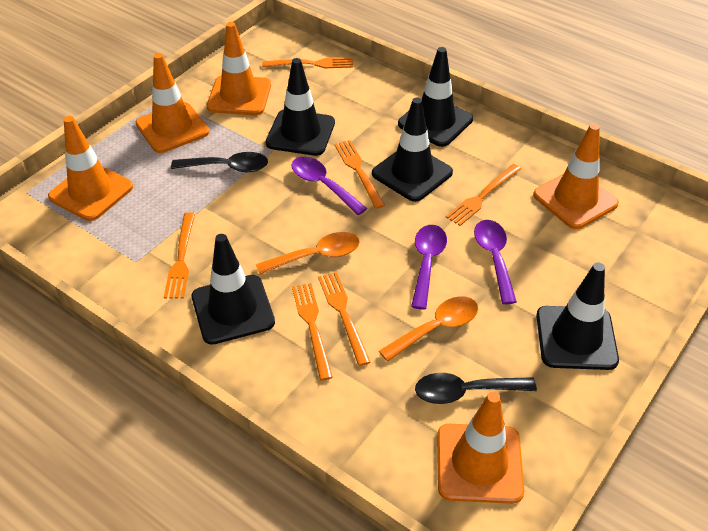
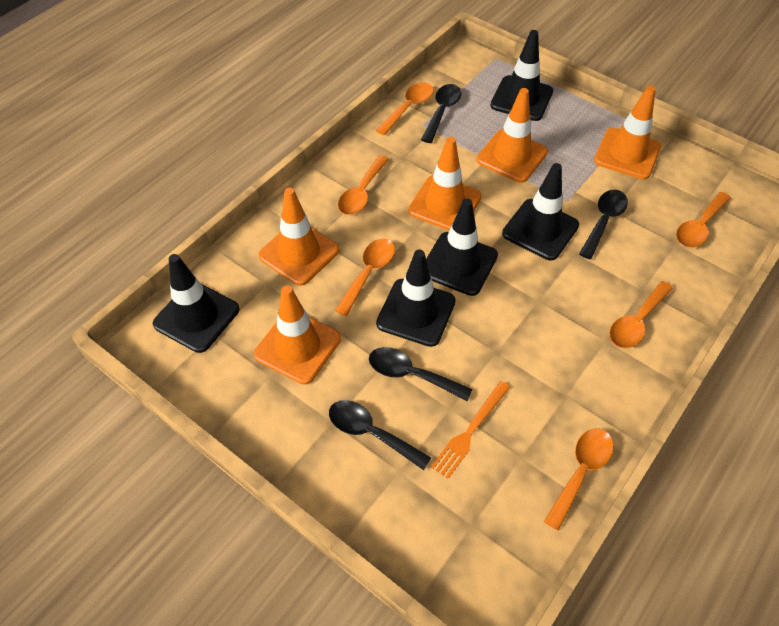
black spoon: [171,152,268,172] [415,373,537,404] = 2 -> [329,400,431,470] [369,347,473,401] [421,84,462,143] [579,190,628,259] = 4
orange fork: [164,212,195,299] [262,57,353,68] [292,283,333,381] [318,272,370,366] [334,140,385,209] [446,164,521,226] = 6 -> [431,381,511,479] = 1
orange spoon: [256,232,360,275] [379,296,478,362] = 2 -> [335,238,395,316] [338,155,389,215] [376,82,434,136] [544,429,614,531] [609,281,673,348] [676,192,731,248] = 6
purple spoon: [292,156,367,215] [411,225,447,310] [474,220,517,304] = 3 -> none = 0

